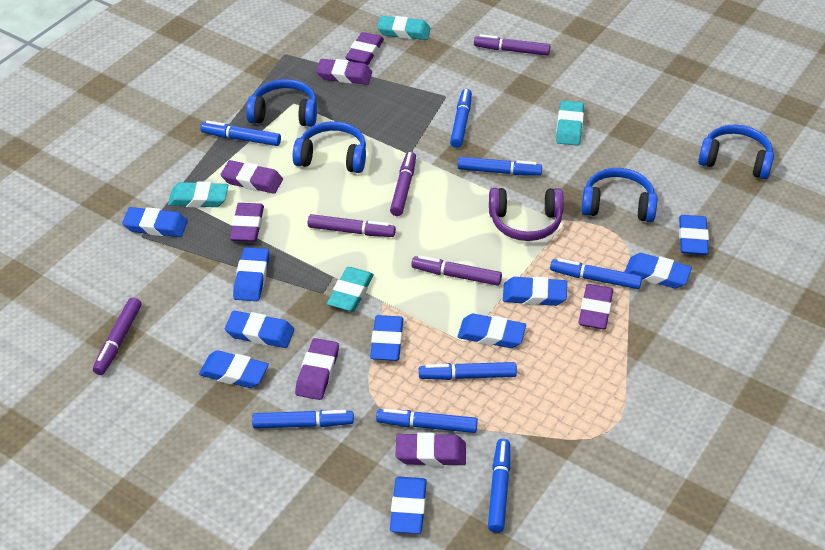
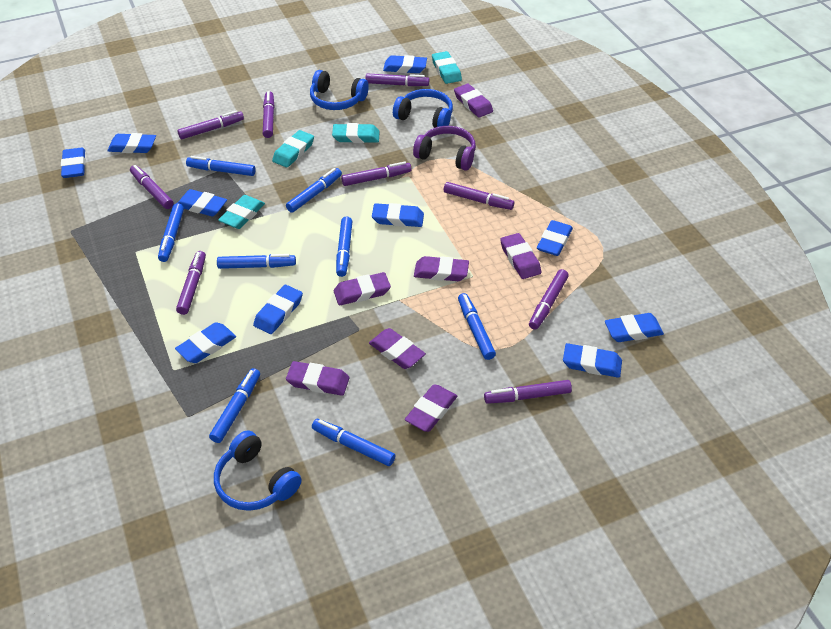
blue headphones: [246,79,317,127] [293,121,366,173] [581,168,657,222] [698,125,774,179] = 4 -> [214,430,302,511] [310,70,369,110] [393,89,453,128] = 3
purple marker: [93,297,141,375] [308,214,396,237] [390,152,416,216] [411,255,502,286] [474,34,550,56] = 5 -> [130,165,174,209] [176,251,206,315] [177,110,244,139] [263,91,275,138] [341,162,412,186] [365,73,429,86] [444,182,514,210] [484,380,572,404] [529,269,569,330] = 9

